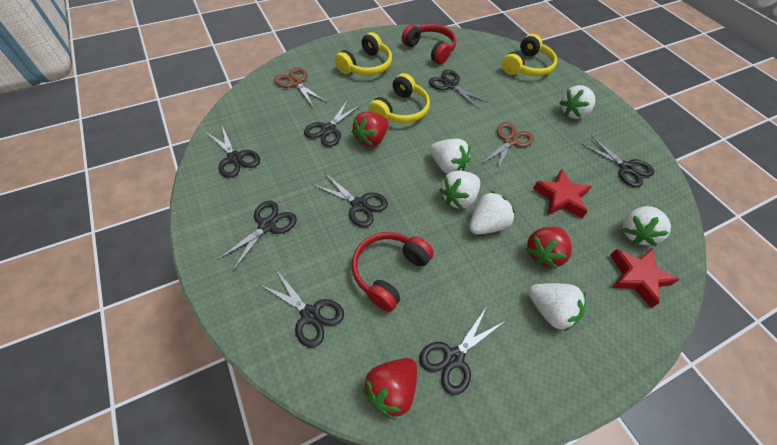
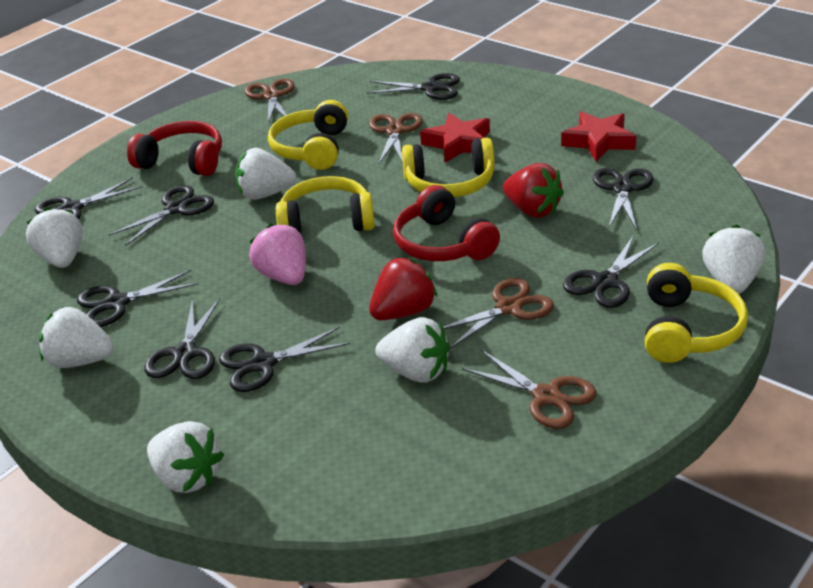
brown scissors: [274,67,327,107] [481,122,534,173] = 2 -> [245,78,295,124] [369,113,423,165] [443,278,554,349] [462,350,597,429] = 4
pink strawberry: none = 0 -> [249,224,306,285] = 1
red strawberry: [352,112,389,147] [363,358,417,420] [526,226,572,269] = 3 -> [369,257,437,320] [503,163,564,218] = 2
yellow headphones: [335,32,392,76] [368,73,430,123] [502,34,557,76] = 3 -> [268,100,348,170] [276,176,375,234] [402,138,495,197] [645,263,748,363] = 4

